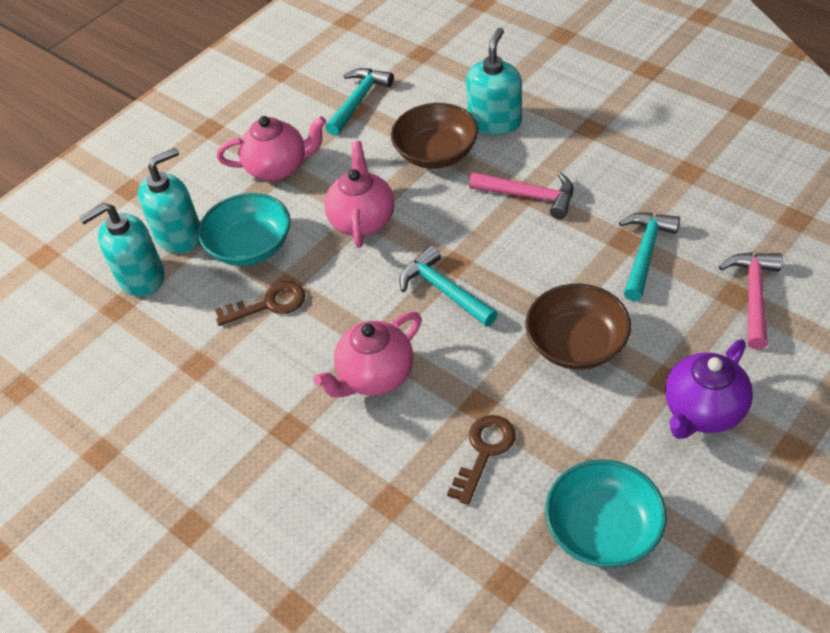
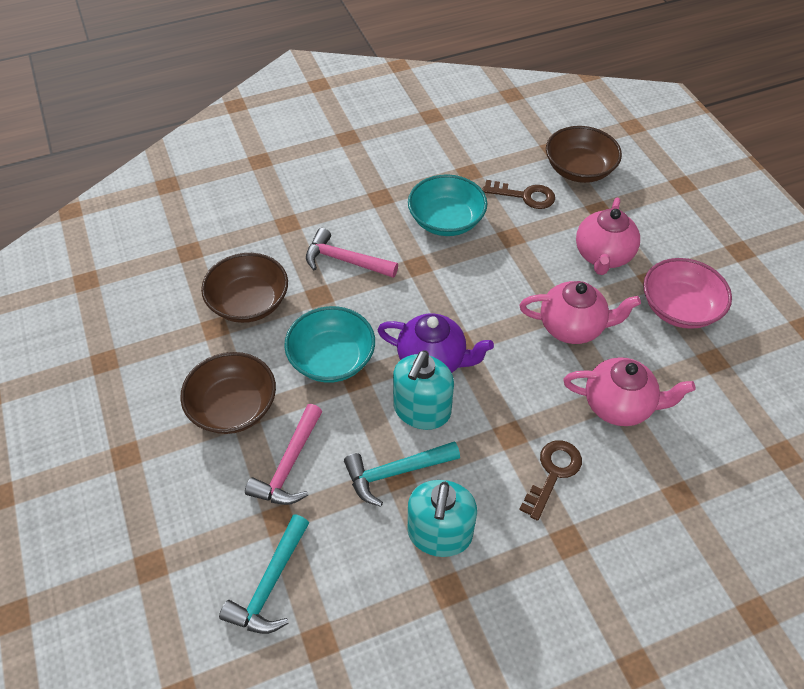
brown bowl: [391,103,478,169] [526,284,631,370] = 2 -> [180,352,276,434] [201,253,288,323] [546,126,622,183] = 3
pink bowl: none = 0 -> [643,258,732,329] = 1
turquoise hammer: [325,68,394,136] [399,246,498,327] [619,213,680,301] = 3 -> [219,514,309,634] [344,441,460,507] = 2
turquoise soap dispenser: [79,203,165,297] [138,148,200,254] [466,28,522,135] = 3 -> [393,350,454,430] [408,480,477,557] = 2

